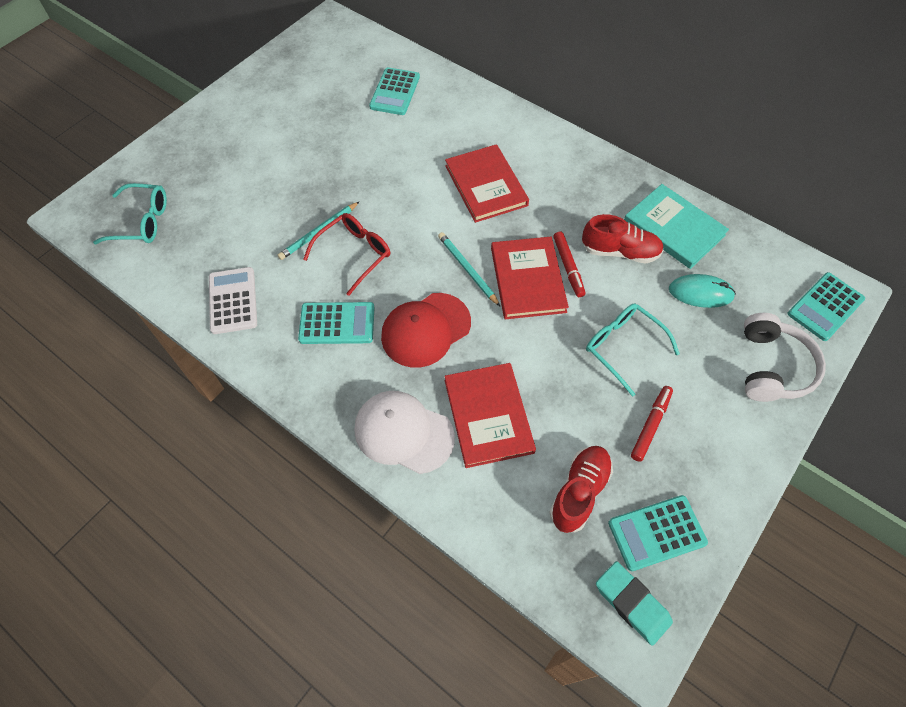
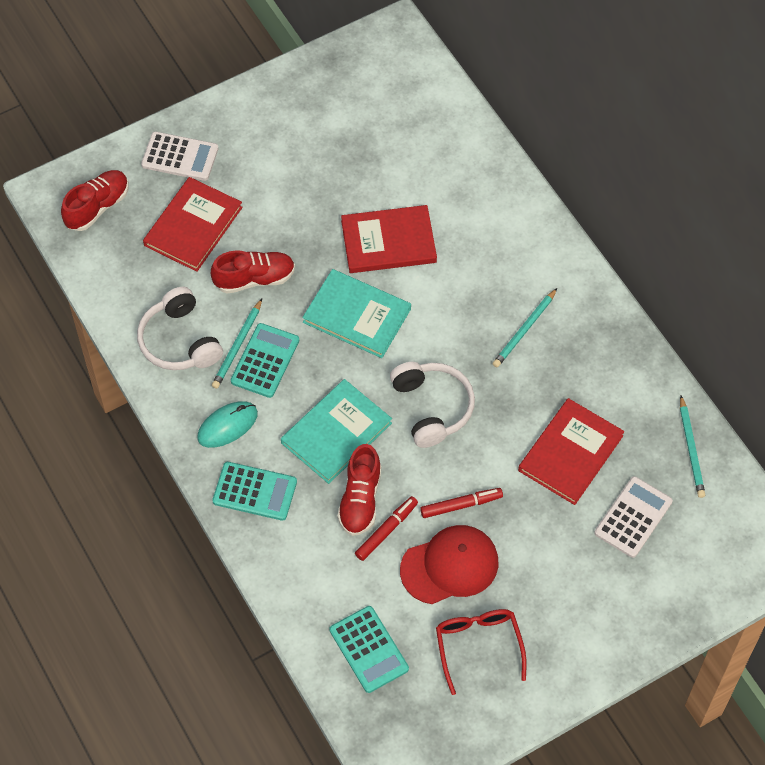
red shoe: [549,446,613,533] [582,214,664,264] = 2 -> [61,170,129,231] [211,250,295,294] [337,444,381,536] = 3
turquoise book: [624,184,729,269] = 1 -> [281,379,392,484] [302,269,411,358] = 2
turquoise calculator: [298,302,375,344] [369,67,420,115] [608,495,708,571] [788,272,865,341] = 4 -> [212,462,297,521] [231,323,299,398] [329,606,409,693] = 3
turquoise eraser: [596,561,673,646] = 1 -> none = 0
turquoise glasses: [93,183,167,244] [586,303,680,397] = 2 -> none = 0
turquoise pencil: [278,201,360,260] [438,232,500,306] = 2 -> [212,299,262,389] [492,288,557,367] [680,396,705,498] = 3
white calculator: [209,267,257,334] = 1 -> [141,131,219,181] [594,476,673,558] = 2
white cap: [354,391,455,474] = 1 -> none = 0
white headphones: [744,313,826,402] = 1 -> [137,287,223,370] [390,362,475,448] = 2

